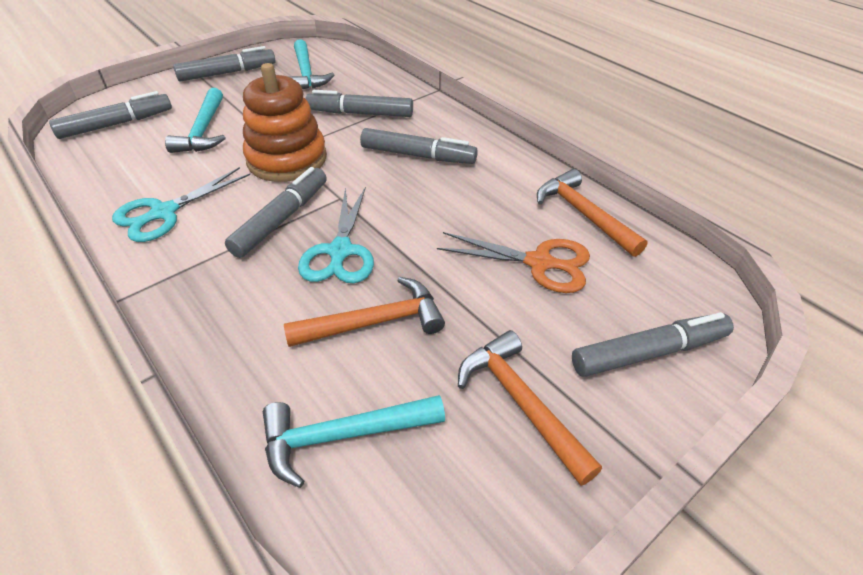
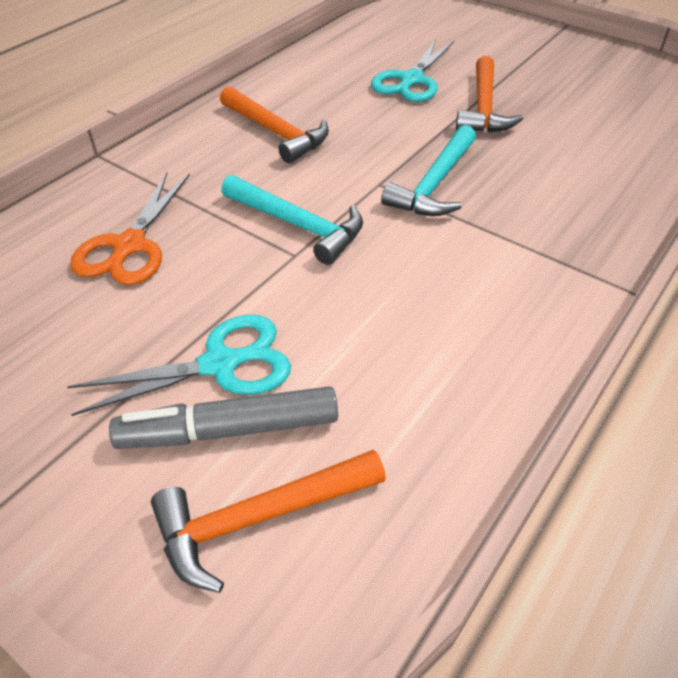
grey marker: [49,91,172,139] [173,46,276,82] [225,167,327,258] [305,90,413,117] [360,128,478,164] [572,312,734,377] = 6 -> [109,386,338,449] = 1
orange stacking toy: [243,63,327,182] = 1 -> none = 0
turquoise hammer: [165,88,226,153] [263,395,445,488] [288,39,334,89] = 3 -> [221,175,363,265] [381,125,476,216] = 2

